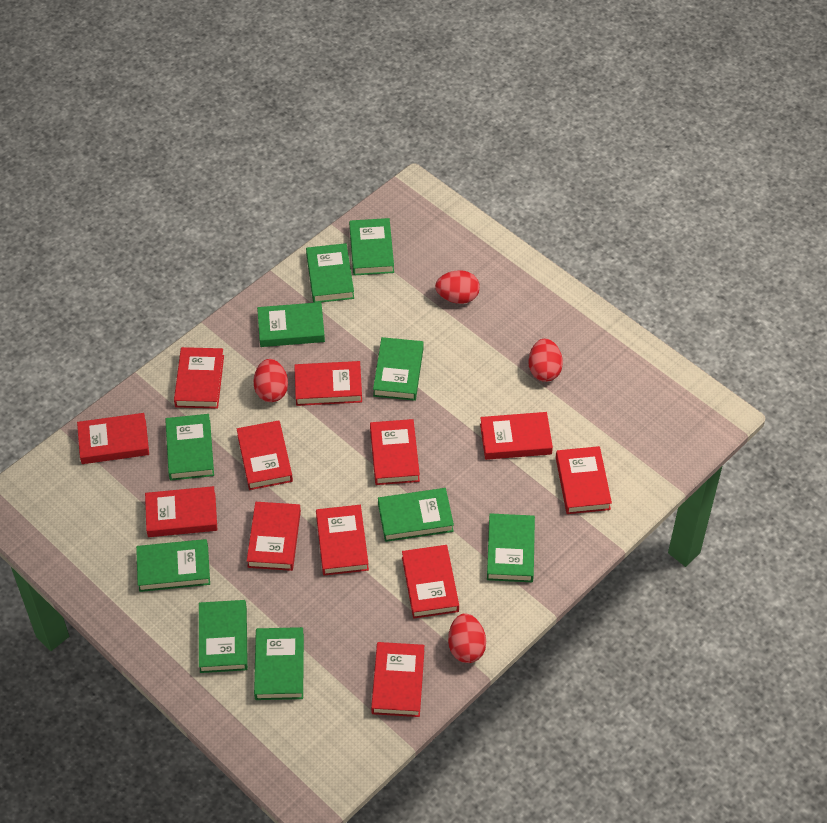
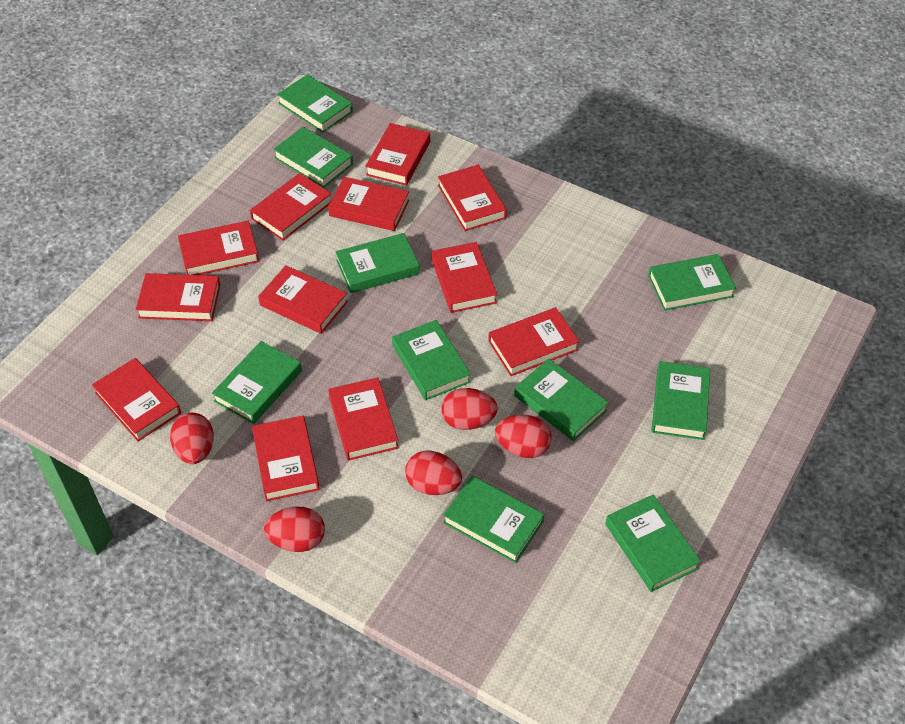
red egg: [253,359,288,402] [435,270,480,304] [448,613,486,663] [528,339,563,382] = 4 -> [170,412,214,464] [264,507,325,552] [405,451,462,495] [441,388,498,430] [495,415,552,458] = 5

